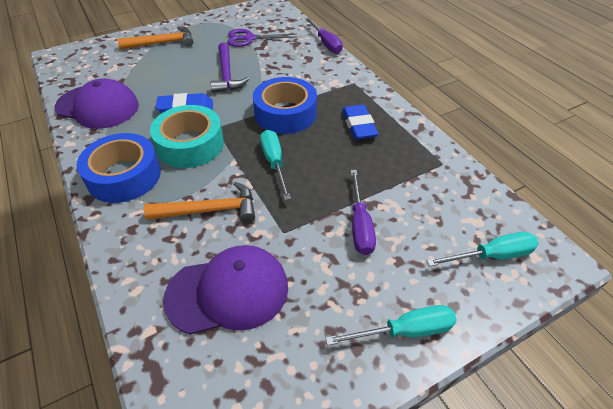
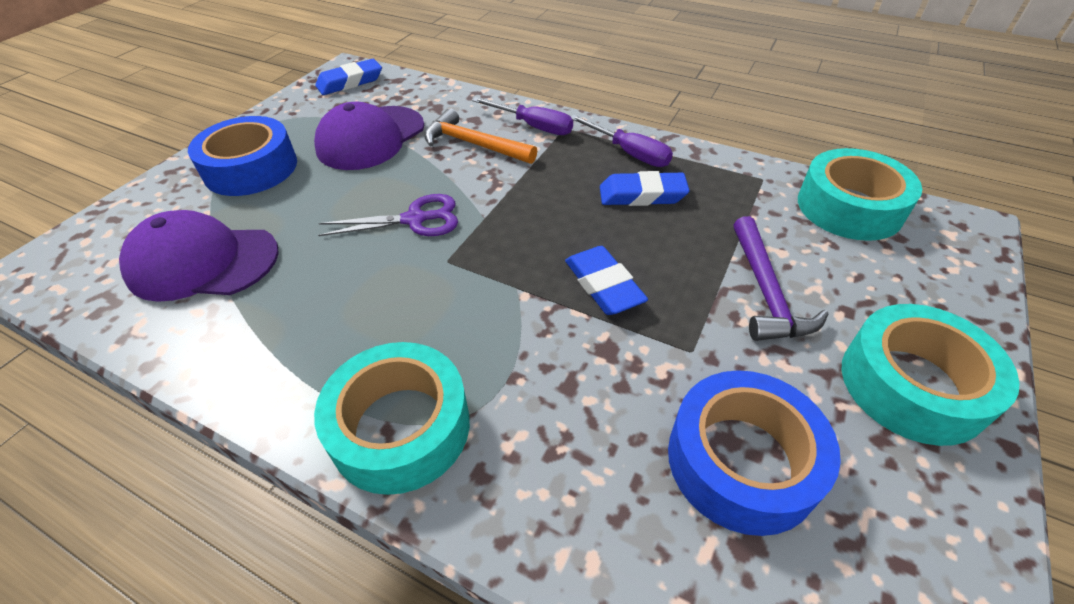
blue eraser: [156,93,213,113] [342,105,379,140] = 2 -> [315,59,382,95] [565,246,648,315] [600,171,690,206] = 3
orange hammer: [117,26,193,50] [144,182,255,223] = 2 -> [424,108,537,164] = 1
turquoise screwdriver: [260,130,291,200] [326,305,457,345] [427,232,539,267] = 3 -> none = 0
turquoise tape: [150,105,224,168] = 1 -> [314,342,470,495] [798,148,922,241] [841,304,1020,446] = 3

